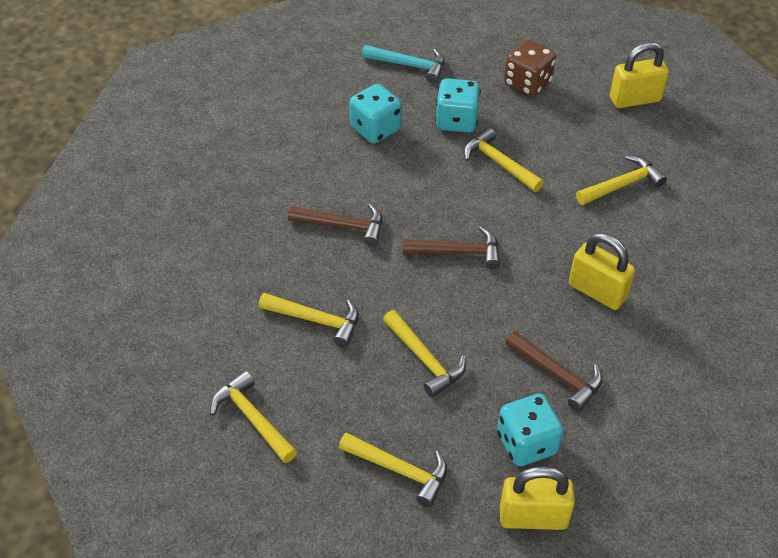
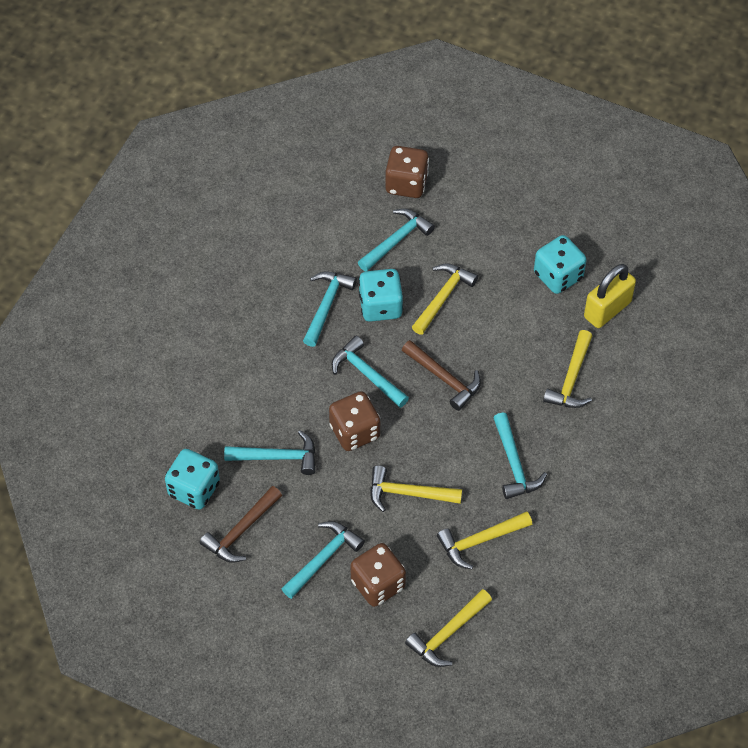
brown dice: [504,39,556,97] = 1 -> [329,391,380,451] [350,543,406,607] [385,146,429,198] = 3
brown hammer: [288,204,382,246] [403,226,500,269] [505,331,602,412] = 3 -> [200,486,282,563] [402,340,481,411] = 2
turquoise hammer: [362,45,445,83] = 1 -> [224,430,315,475] [281,521,365,599] [303,271,357,347] [332,336,409,408] [358,209,435,271] [493,412,547,499] = 6
yellow hammer: [210,371,297,463] [259,293,359,347] [339,432,447,507] [383,310,466,398] [464,127,544,192] [576,155,667,205] = 6 -> [370,465,462,512] [405,589,492,667] [412,263,478,335] [437,512,532,569] [543,330,592,408] = 5
yellow padlock: [500,466,575,530] [569,233,635,310] [610,42,669,108] = 3 -> [584,264,636,328] = 1

